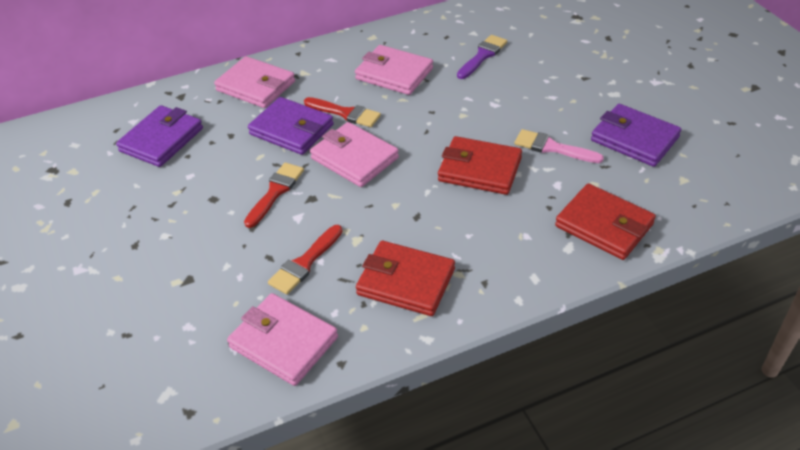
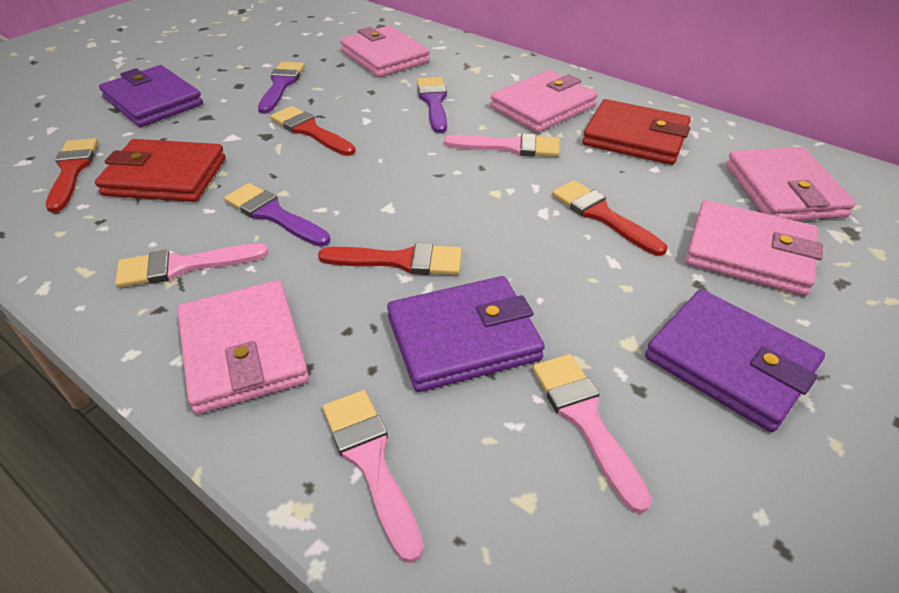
pink brush: [514,129,604,163] = 1 -> [115,243,269,288] [323,390,423,563] [444,133,560,157] [532,354,652,514] = 4
pink wallet: [214,56,295,108] [227,293,338,386] [310,122,399,187] [355,45,433,95] = 4 -> [177,280,309,414] [340,26,430,77] [490,70,598,133] [685,200,823,296] [726,147,856,221] = 5
purple brush: [457,35,507,79] = 1 -> [224,183,330,247] [258,62,305,114] [417,77,447,133] = 3
red brush: [244,163,304,228] [268,225,343,295] [304,97,381,127] = 3 -> [46,138,98,213] [270,106,356,156] [318,243,462,275] [552,180,667,256] = 4
red wallet: [356,241,455,316] [438,136,522,195] [555,183,656,260] = 3 -> [95,139,225,202] [583,99,691,165] = 2

